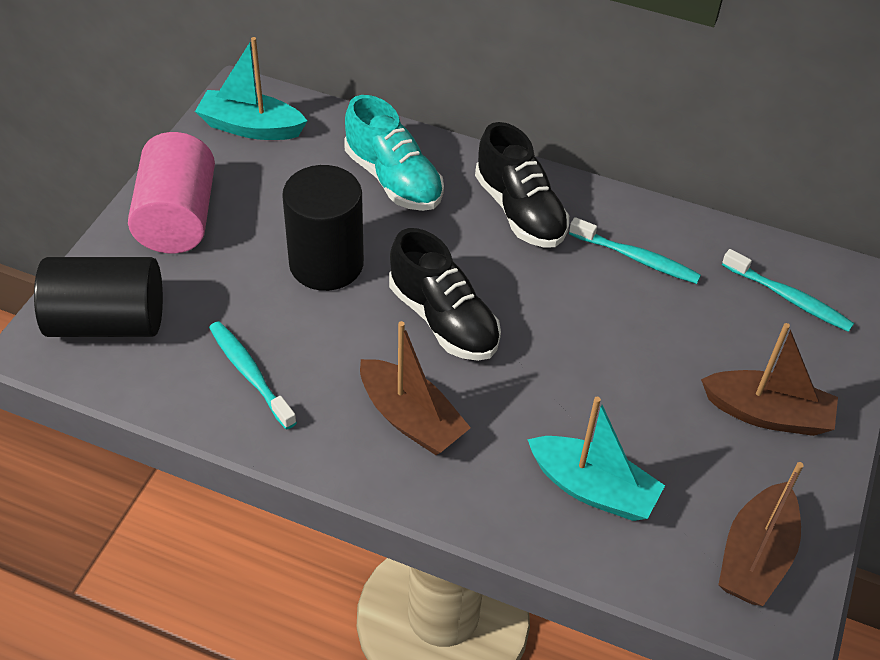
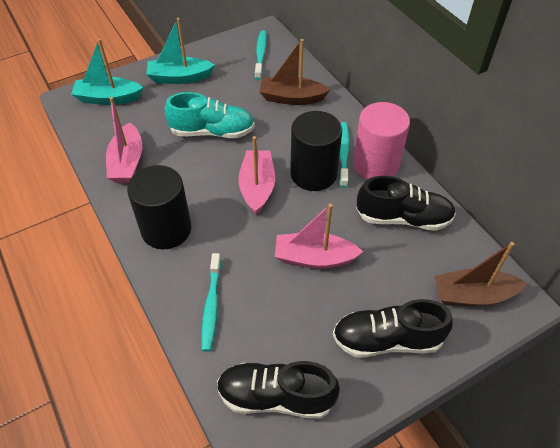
black shoe: [389,228,501,361] [475,122,569,247] = 2 -> [217,361,340,419] [333,299,453,357] [356,176,456,231] = 3
brown boat: [360,321,471,455] [701,323,838,436] [718,462,804,606] = 3 -> [260,39,330,105] [434,242,527,306] = 2
pink boat: none = 0 -> [106,97,142,183] [238,136,275,215] [275,204,363,269] = 3

